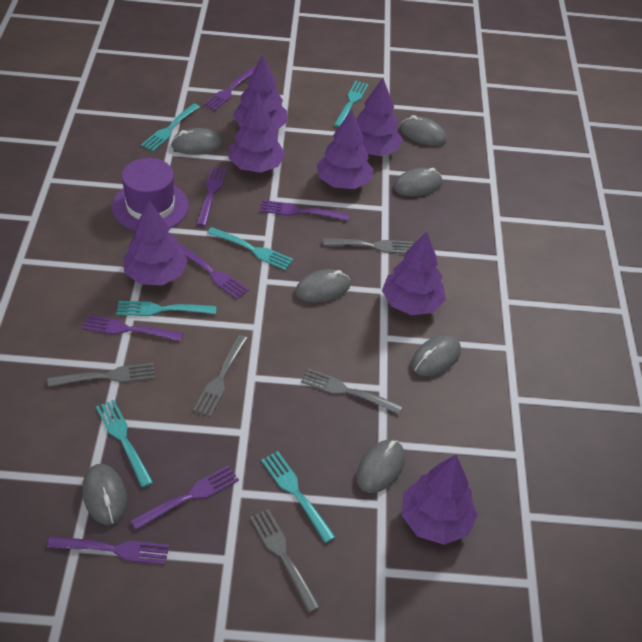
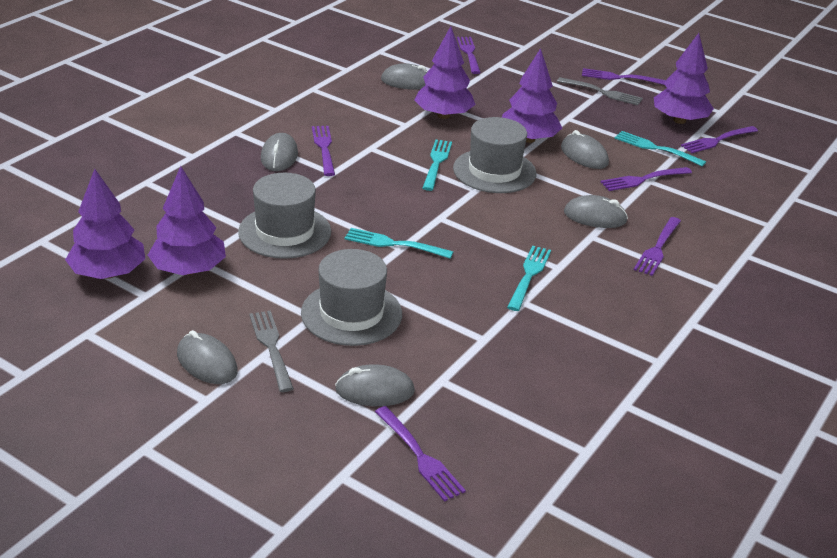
grey fork: [47,363,155,387] [193,335,248,417] [250,509,320,613] [301,368,402,414] [323,238,413,254] = 5 -> [249,311,294,392] [557,77,643,105] = 2
grey hat: none = 0 -> [238,173,331,259] [301,249,402,346] [453,117,536,193] = 3
grey mouse: [82,464,127,525] [171,128,223,155] [295,269,350,303] [356,440,405,493] [394,168,442,197] [400,115,447,146] [411,335,461,376] = 7 -> [177,330,238,384] [261,133,298,171] [335,364,415,406] [381,63,428,90] [561,130,609,169] [564,195,628,228] = 6
purple hat: [112,158,189,231] = 1 -> none = 0
purple tree: [123,200,188,285] [228,92,285,173] [233,55,287,131] [316,109,373,189] [356,78,403,156] [382,231,446,315] [401,455,478,545] = 7 -> [65,169,145,279] [148,166,226,275] [414,26,476,119] [502,48,562,143] [654,33,714,124] = 5
turquoise fork: [96,400,153,488] [117,301,216,316] [141,103,200,151] [207,227,293,270] [261,451,335,543] [334,81,369,128] = 6 -> [345,228,453,259] [423,140,452,191] [507,246,551,311] [615,131,706,166] = 4

